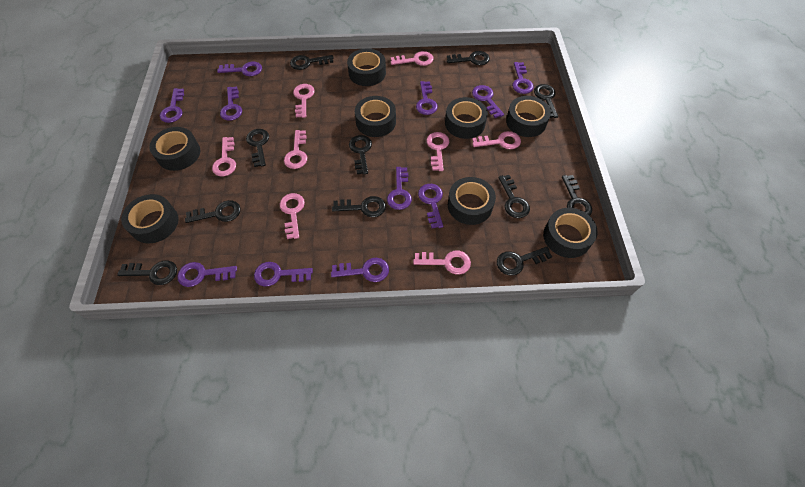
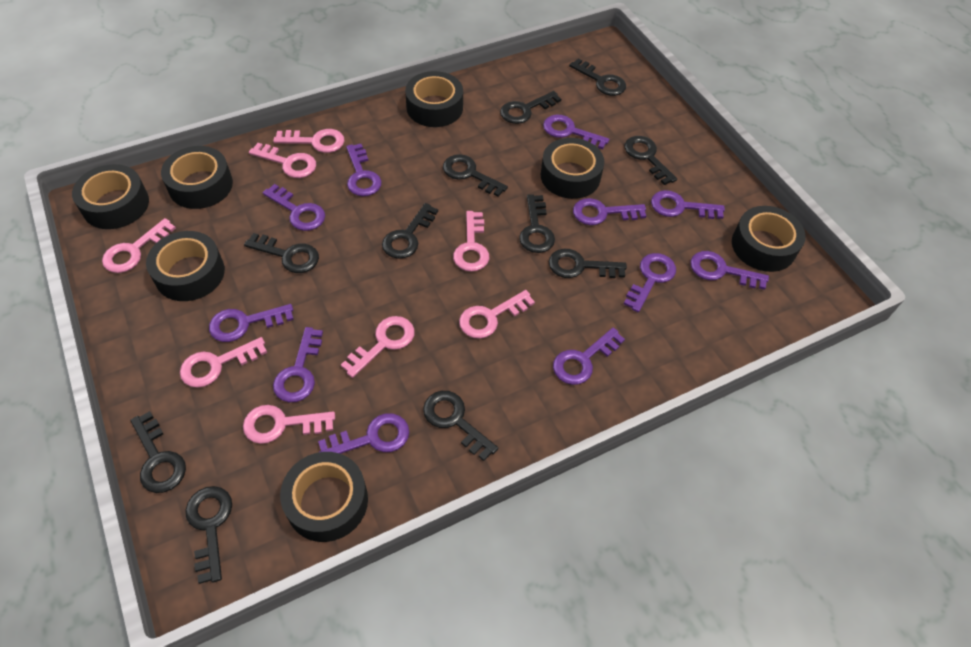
black tape: [121,194,179,243] [149,127,200,171] [347,48,386,86] [355,96,396,137] [445,97,488,139] [448,177,496,225] [506,96,551,137] [543,208,598,258] = 8 -> [72,164,149,229] [146,231,225,301] [161,146,233,209] [280,452,368,542] [405,71,463,127] [540,138,604,199] [732,206,806,272] = 7

